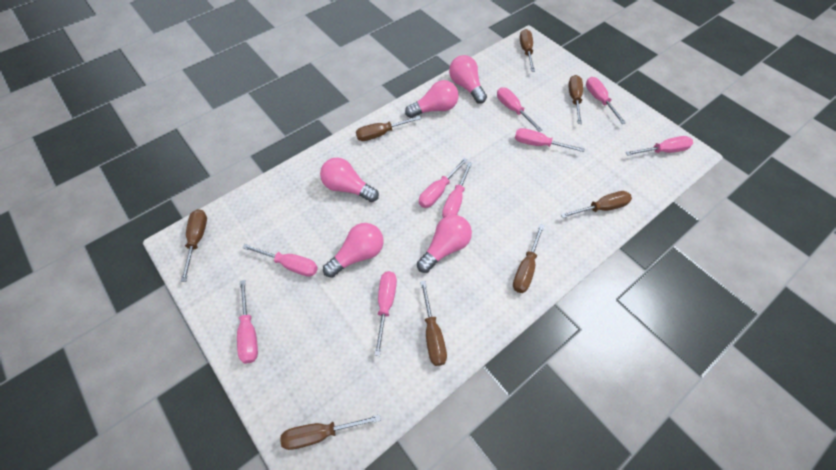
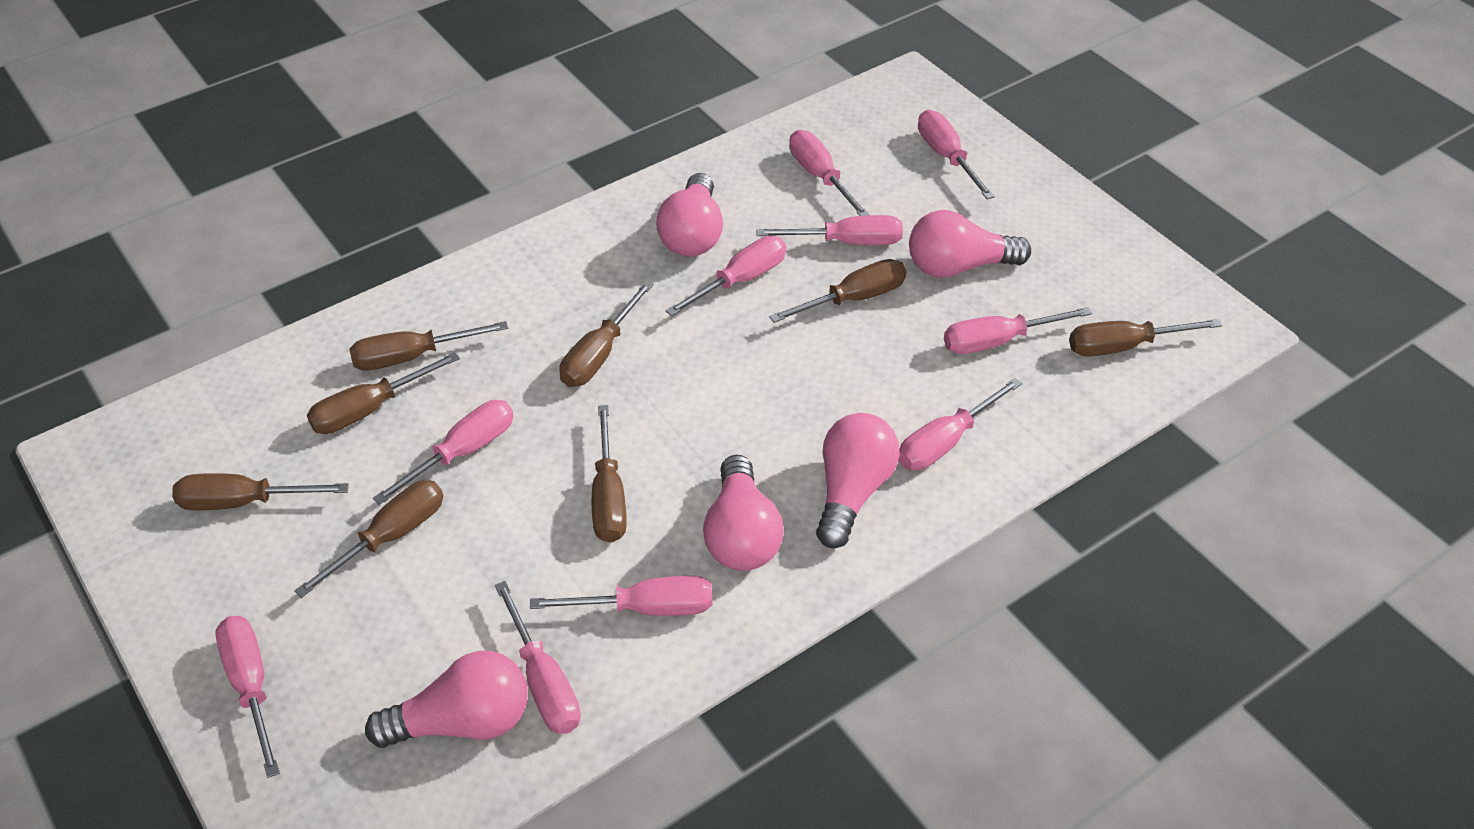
pink screwdriver: [237,280,258,364] [242,244,318,277] [374,271,397,356] [419,158,468,208] [442,162,472,218] [497,87,542,132] [515,128,585,152] [586,77,626,124] [626,136,693,156] = 9 -> [215,616,280,778] [373,400,514,505] [495,581,581,734] [530,576,712,616] [666,236,786,316] [756,215,903,245] [789,130,870,216] [899,378,1022,470] [918,110,995,199] [944,307,1092,354] = 10

